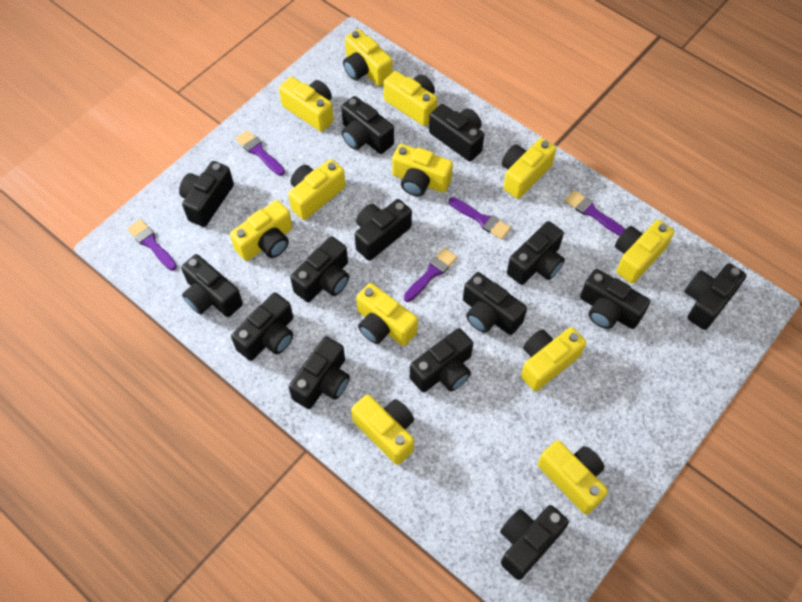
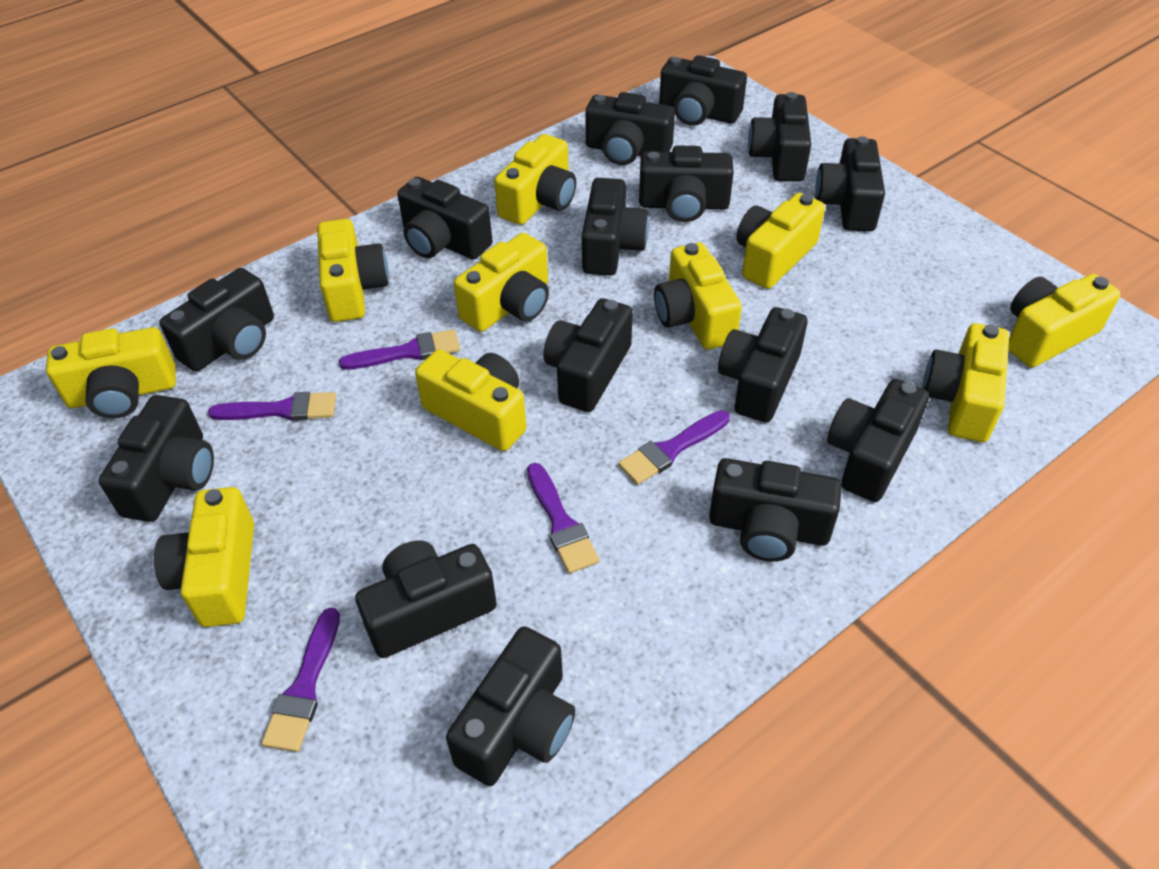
black camera: [179,161,234,227] [181,254,243,317] [231,292,293,361] [289,336,350,409] [290,237,349,302] [341,96,394,154] [355,199,412,261] [410,328,473,392] [429,104,484,161] [463,272,527,335] [500,505,569,580] [507,221,565,285] [580,269,650,329] [685,263,747,330] = 14 -> [99,395,214,522] [159,268,274,372] [355,540,497,658] [397,177,492,259] [446,626,575,786] [544,298,633,412] [582,178,649,276] [585,92,675,165] [639,145,734,222] [659,55,747,126] [709,458,842,562] [718,307,807,423] [748,92,811,182] [815,136,885,231] [827,379,929,502] = 15
yellow camera: [230,200,292,261] [279,77,334,132] [288,159,346,220] [343,29,393,86] [351,394,414,465] [356,283,418,346] [384,71,437,126] [392,144,453,196] [502,138,556,199] [521,327,586,391] [538,440,608,514] [615,220,674,284] = 12 -> [46,327,176,418] [154,487,254,627] [317,219,389,322] [415,349,526,451] [454,233,549,332] [494,134,576,225] [654,243,742,350] [736,193,825,289] [923,323,1009,442] [1008,274,1120,367] = 10

